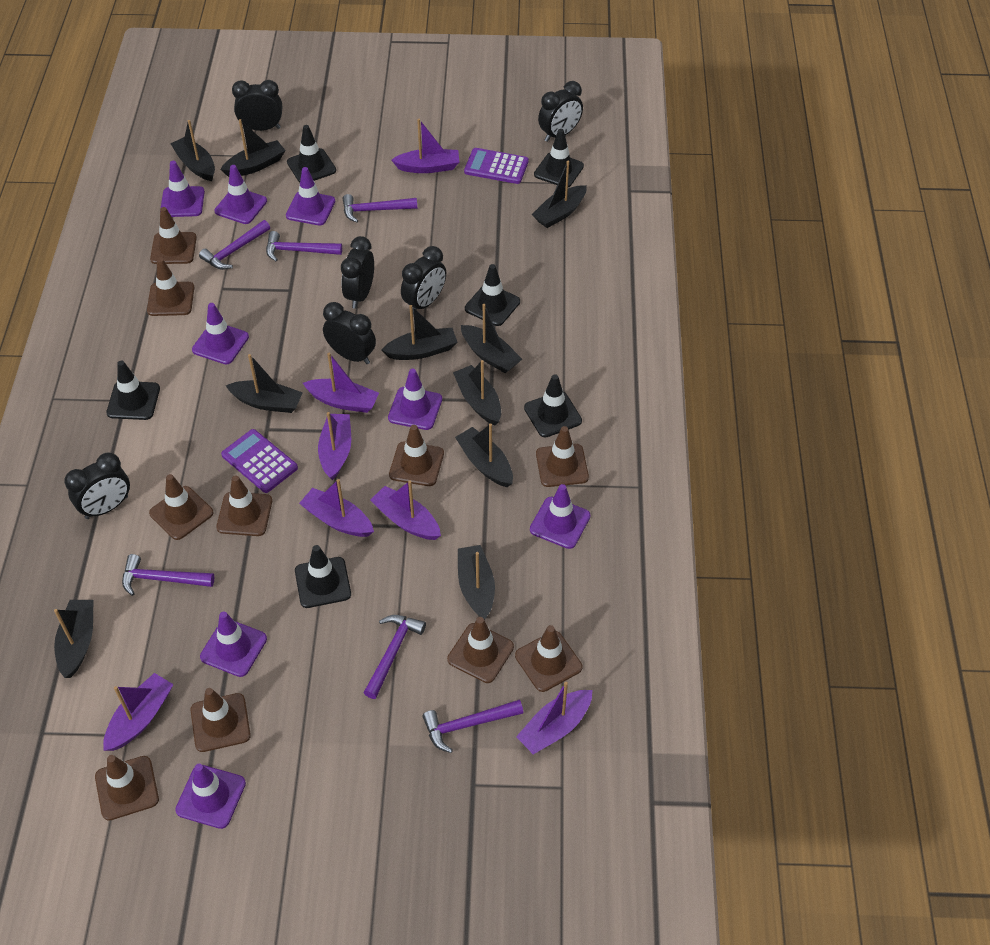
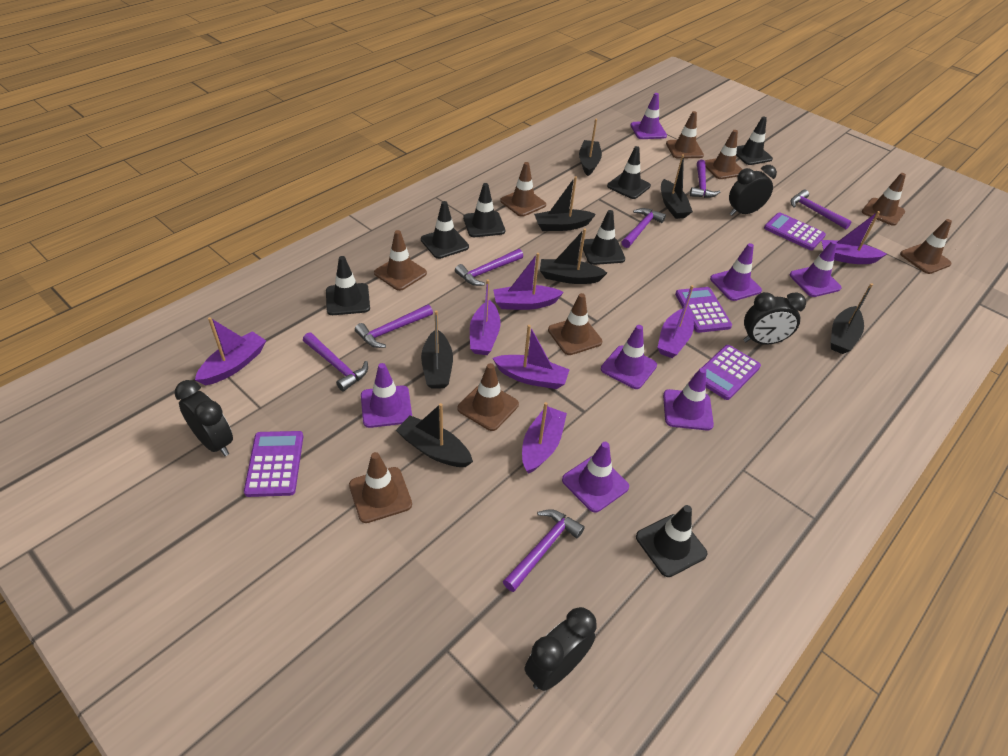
black boat: [54,600,94,678] [170,120,215,181] [220,119,286,177] [226,354,303,413] [381,305,457,360] [453,360,501,425] [455,424,513,487] [458,545,495,620] [461,304,522,373] [532,161,587,228] = 10 -> [396,403,473,467] [421,310,453,389] [534,176,596,231] [540,229,607,284] [579,119,602,176] [661,154,693,219] [831,283,873,354] = 7
black clock: [64,453,130,519] [232,80,282,131] [323,302,376,364] [341,236,374,309] [401,246,446,314] [538,81,583,142] = 6 -> [175,380,233,456] [525,607,597,691] [729,165,777,215] [743,292,806,345] = 4
black traffic cone: [106,361,160,420] [287,125,336,183] [295,545,351,608] [465,264,520,326] [524,374,582,438] [534,129,584,187] = 6 -> [326,256,370,315] [421,201,469,259] [463,183,505,237] [583,210,625,265] [607,146,651,199] [636,505,707,577] [736,117,773,165] = 7
brown traffic cone: [95,755,159,821] [147,258,194,316] [149,474,213,540] [150,207,197,264] [191,688,251,752] [216,475,272,536] [389,425,444,486] [447,617,514,683] [515,625,582,692] [536,426,589,487] = 10 -> [349,452,412,523] [374,230,427,291] [457,363,519,431] [500,162,546,217] [548,293,602,355] [666,111,704,159] [705,130,743,179] [862,173,906,226] [900,219,952,274] = 9
purple calculator: [221,429,298,493] [464,148,529,184] = 2 -> [244,431,303,497] [675,287,732,333] [694,345,761,400] [764,212,826,250] = 4
purple hammer: [122,554,214,596] [199,220,270,270] [266,231,342,261] [343,194,417,223] [363,615,426,699] [422,700,523,753] = 6 -> [303,332,368,391] [355,304,433,348] [455,249,523,286] [503,509,585,592] [622,208,666,248] [690,160,720,198] [791,190,852,229] = 7
purple traffic cone: [161,161,205,217] [175,764,246,829] [192,303,249,364] [200,611,267,677] [215,165,267,224] [286,167,335,225] [388,368,442,430] [530,484,591,549] = 8 -> [361,363,412,428] [562,442,629,512] [601,325,657,389] [630,93,667,139] [663,368,714,430] [710,243,762,301] [789,241,842,297] = 7

